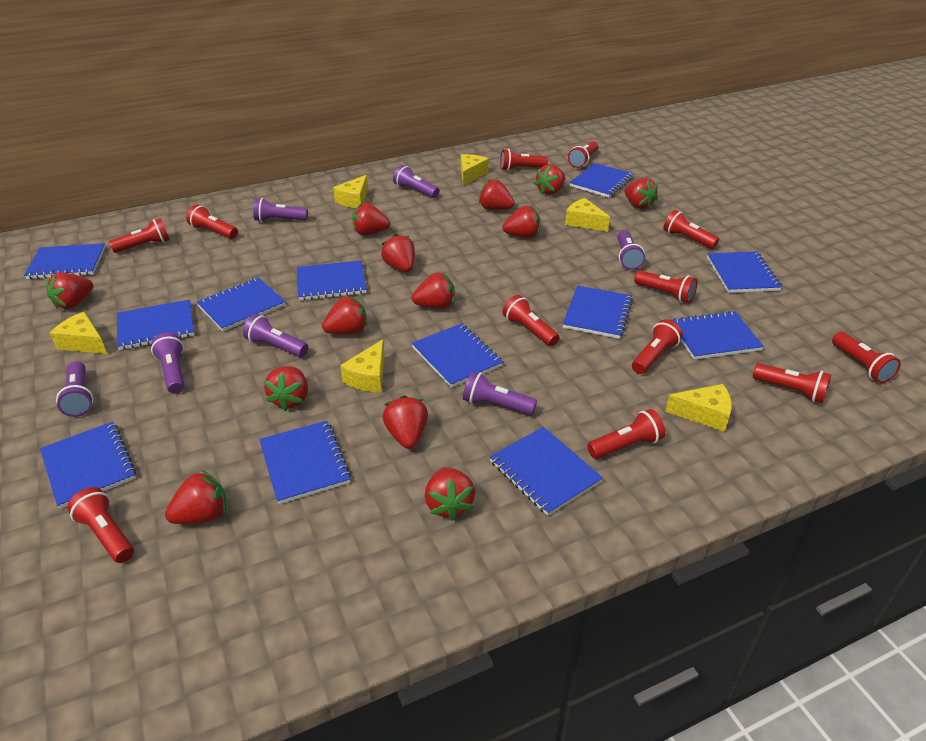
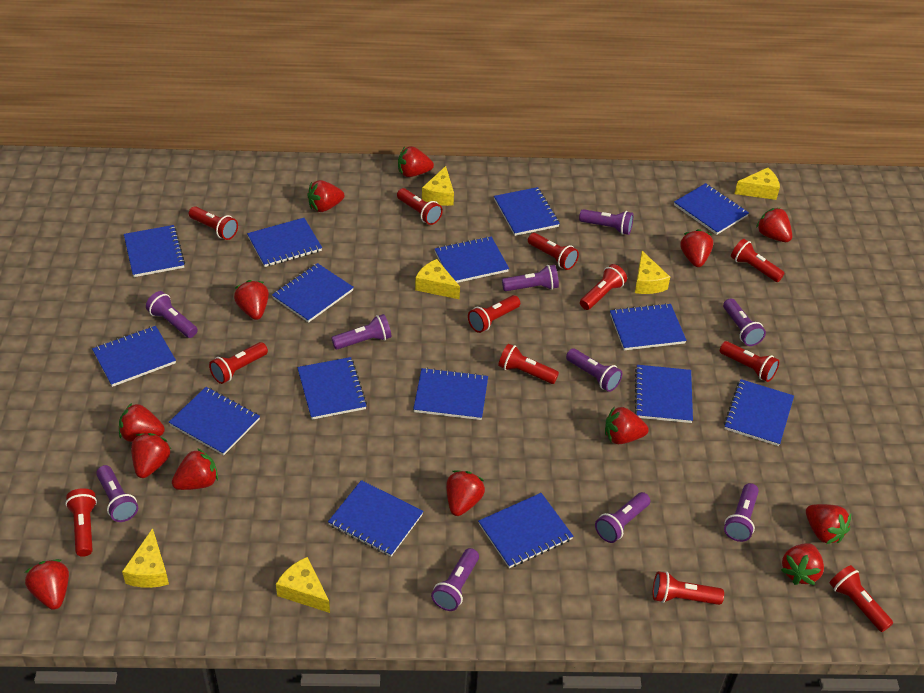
blue notebook: [24,243,105,279] [40,421,136,509] [117,299,194,350] [197,277,285,331] [259,421,351,504] [297,260,367,300] [412,323,503,388] [490,427,603,516] [563,286,633,339] [570,163,633,198] [672,311,764,360] [707,251,782,293] = 12 -> [92,326,176,387] [124,225,185,277] [169,387,260,455] [247,218,322,267] [272,263,354,323] [297,357,367,420] [328,480,423,557] [413,368,488,420] [435,236,509,283] [478,493,573,568] [494,187,560,236] [610,303,687,350] [635,365,693,423] [674,183,749,235] [724,379,794,446] = 15
purple flashlight: [56,361,94,417] [151,333,185,394] [243,314,308,357] [253,198,308,222] [393,165,439,198] [463,371,537,415] [617,230,645,270] = 7 -> [96,465,138,522] [146,291,197,338] [331,314,392,349] [431,548,479,611] [502,265,559,291] [566,348,622,392] [579,209,634,235] [595,492,650,543] [723,298,766,346] [724,483,759,542] = 10

